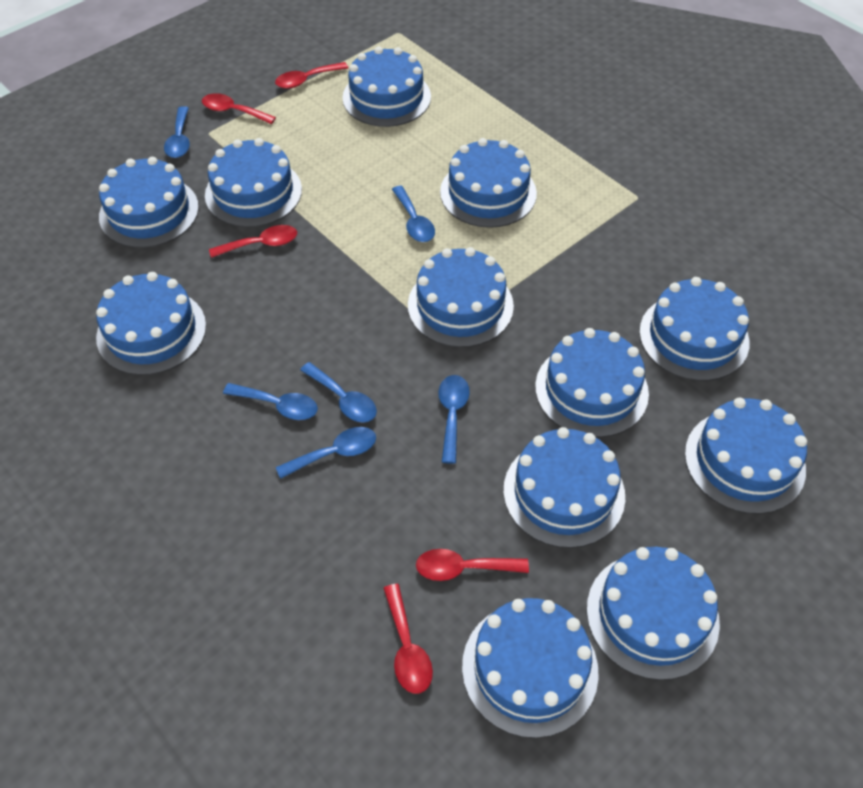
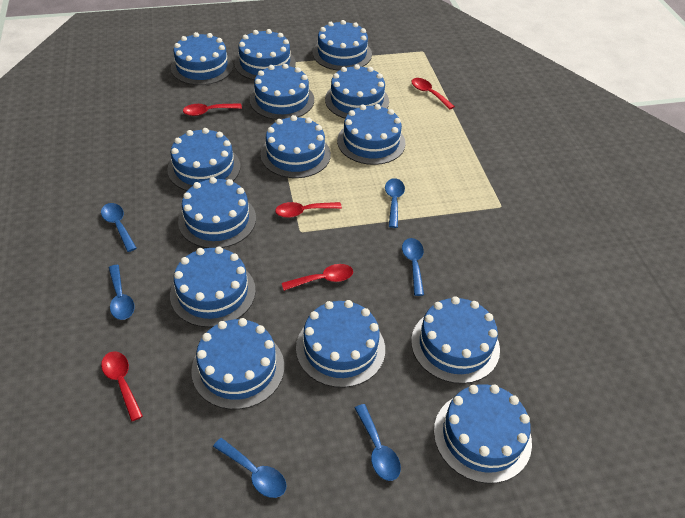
blue cake: [96,272,206,375] [99,157,199,248] [205,138,302,227] [342,47,431,127] [408,247,514,347] [440,138,537,228] [462,598,599,738] [503,427,625,548] [535,328,649,438] [587,547,720,680] [639,277,749,381] [685,397,807,514] = 12 -> [167,128,240,191] [170,247,256,327] [171,32,233,85] [178,177,256,248] [191,318,284,410] [234,29,296,80] [250,64,314,120] [260,115,331,178] [296,300,385,388] [313,20,372,71] [325,64,389,118] [337,104,406,165] [411,296,500,384] [434,384,532,484] = 14

